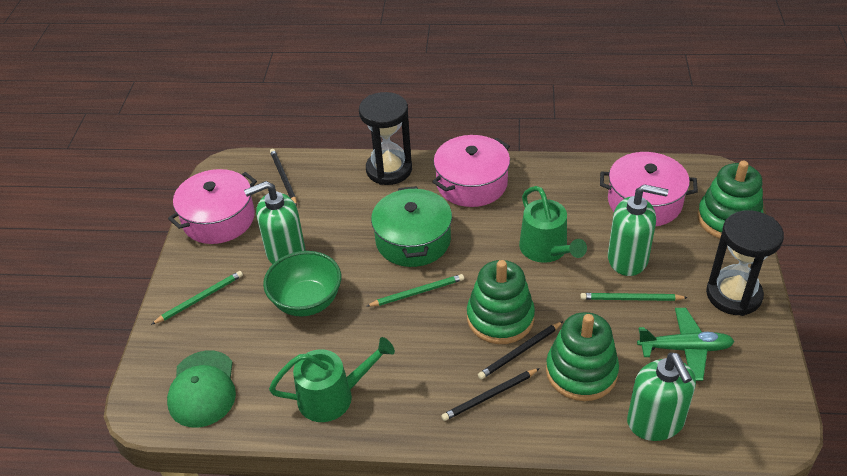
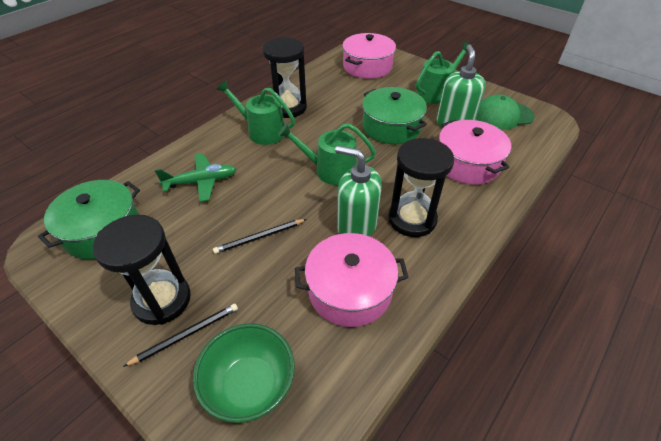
black hourglass: [359,92,412,185] [706,210,784,316] = 2 -> [93,215,191,325] [263,37,307,118] [388,138,454,237] = 3
black pencil: [270,149,297,206] [441,368,540,421] [478,321,563,379] = 3 -> [123,304,238,367] [213,219,306,254] = 2
green pencil: [151,271,243,325] [366,274,464,307] [581,293,688,301] = 3 -> none = 0
green pot: [371,186,452,267] = 1 -> [38,180,140,259] [362,87,427,144] = 2
green soap dispenser: [244,181,305,264] [608,184,668,276] [627,353,696,441] = 3 -> [335,146,382,237] [437,44,486,128] = 2
green stacking toy: [467,260,535,344] [546,312,619,401] [697,160,763,239] = 3 -> none = 0
green watering can: [269,337,395,422] [519,186,587,263] = 2 -> [217,80,295,145] [278,123,376,185] [416,42,469,104] = 3

